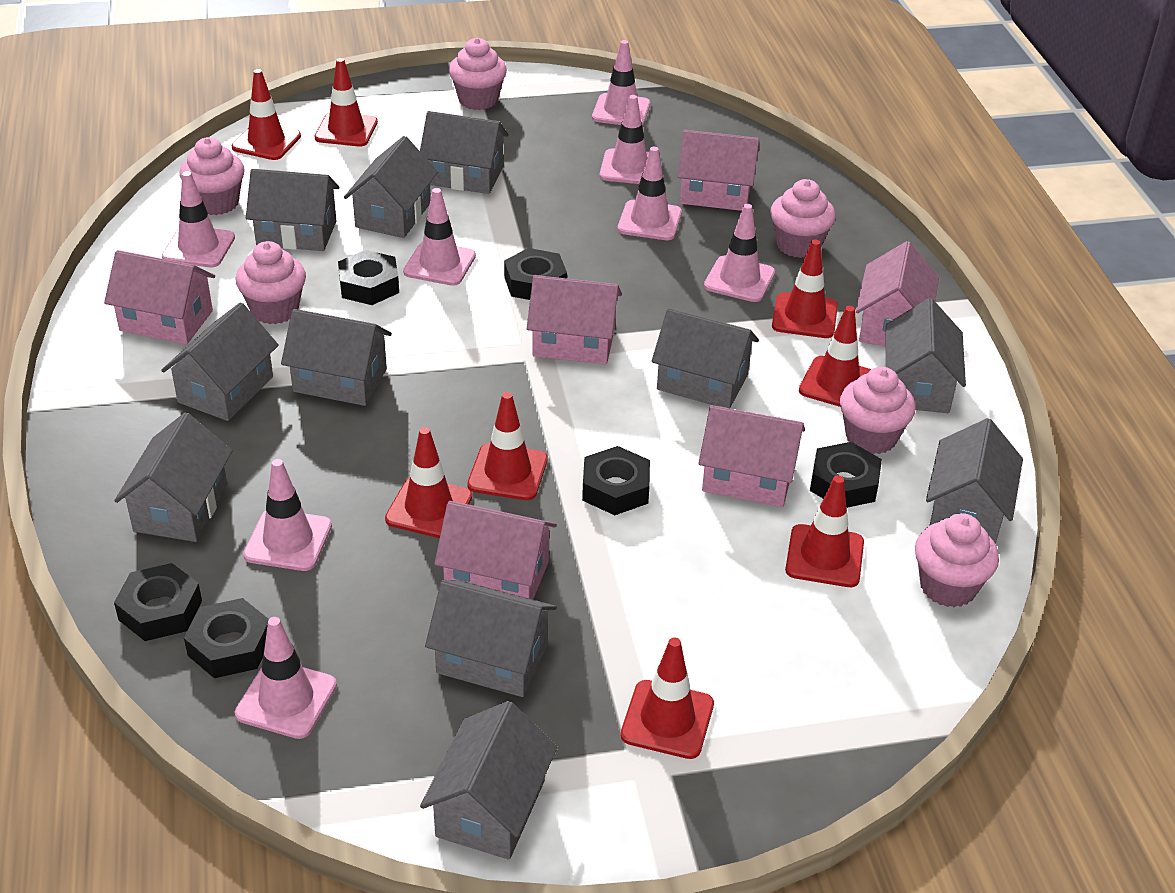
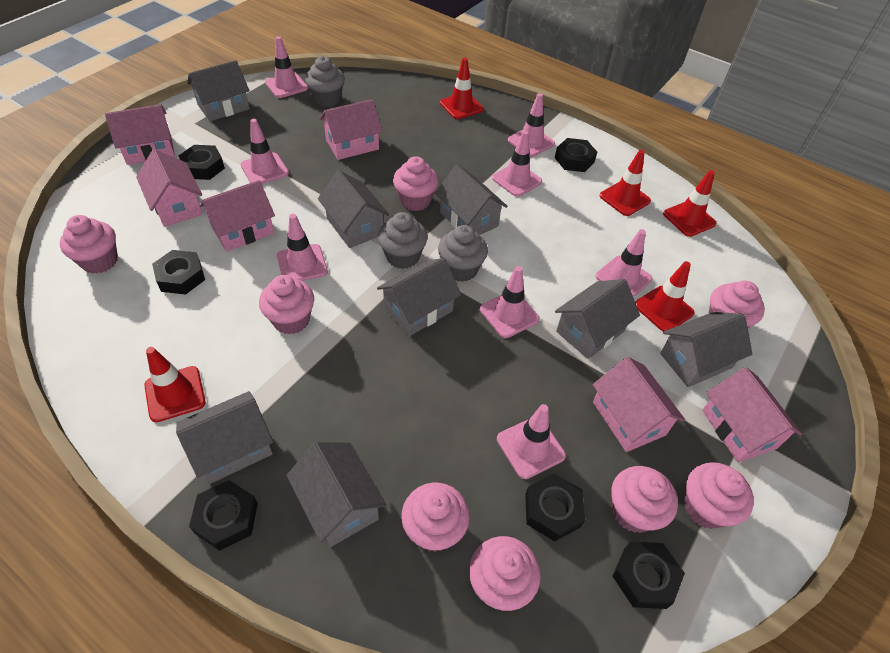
grey cupcake: none = 0 -> [305,56,345,107] [378,212,427,269] [438,225,488,282] = 3
grey house: [114,413,232,542] [161,302,279,421] [246,169,339,251] [281,309,392,406] [344,136,438,238] [420,111,509,194] [420,701,558,860] [425,580,557,697] [652,308,759,408] [886,298,966,413] [926,418,1023,544] = 11 -> [176,391,273,484] [187,60,250,121] [287,442,387,547] [318,170,389,248] [377,258,461,336] [435,165,508,235] [555,279,640,359] [660,312,752,387] = 8
pink cupcake: [179,137,245,215] [235,241,306,324] [449,38,507,110] [770,179,836,258] [840,367,916,454] [915,513,999,607] = 6 -> [60,215,118,274] [259,275,314,334] [393,156,439,211] [401,483,470,552] [469,536,541,611] [611,466,678,533] [684,462,754,529] [708,280,765,328] = 8
red traffic cone: [232,69,301,160] [315,58,378,147] [385,427,472,538] [467,392,548,500] [621,638,714,759] [772,239,838,338] [785,475,864,587] [799,306,871,407] = 8 -> [144,347,206,422] [440,58,483,119] [600,150,651,216] [635,261,695,332] [663,170,717,237] = 5

